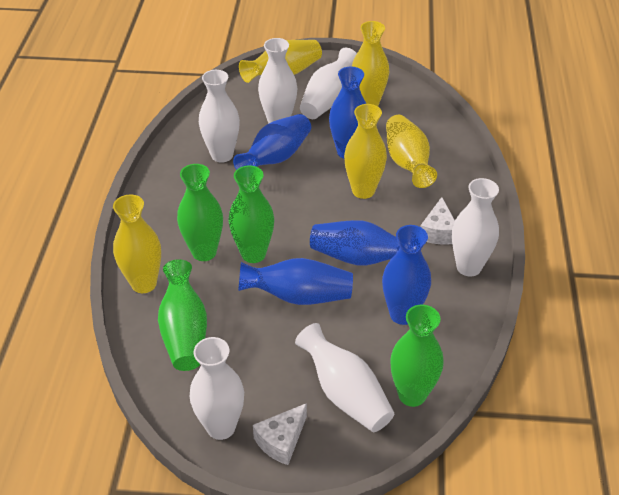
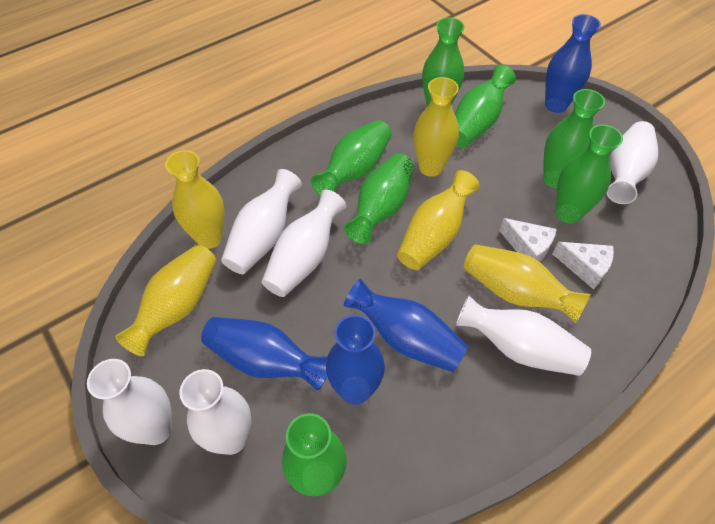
blue vase: [233,114,311,170] [238,258,353,305] [310,220,400,265] [329,67,366,159] [382,225,431,325] = 5 -> [201,317,328,390] [326,315,385,405] [344,279,468,372] [545,14,601,113] = 4
green vase: [158,259,207,371] [177,164,223,261] [229,165,274,263] [390,305,444,407] = 4 -> [282,413,347,496] [311,120,391,196] [344,153,413,244] [422,17,465,107] [455,65,516,147] [543,89,605,188] [556,125,623,224] = 7

